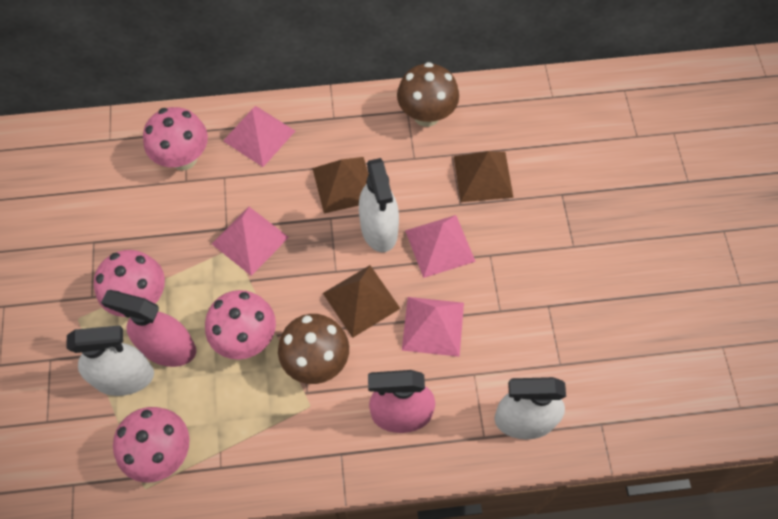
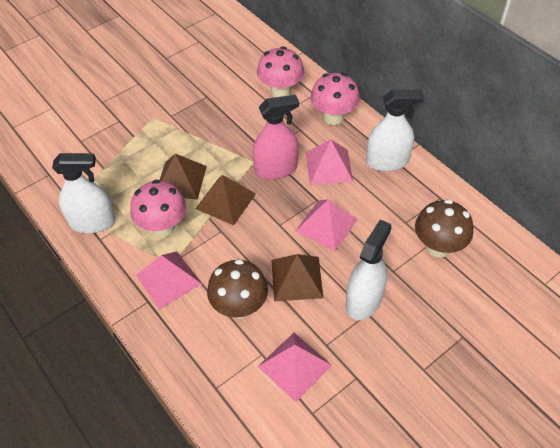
pink mushroom: [94,250,165,317] [113,407,190,483] [143,107,208,170] [205,290,276,360] = 4 -> [130,179,186,237] [257,46,304,97] [311,73,360,125] = 3
pink spray bottle: [101,290,196,367] [368,370,435,433] = 2 -> [253,95,299,180] = 1

